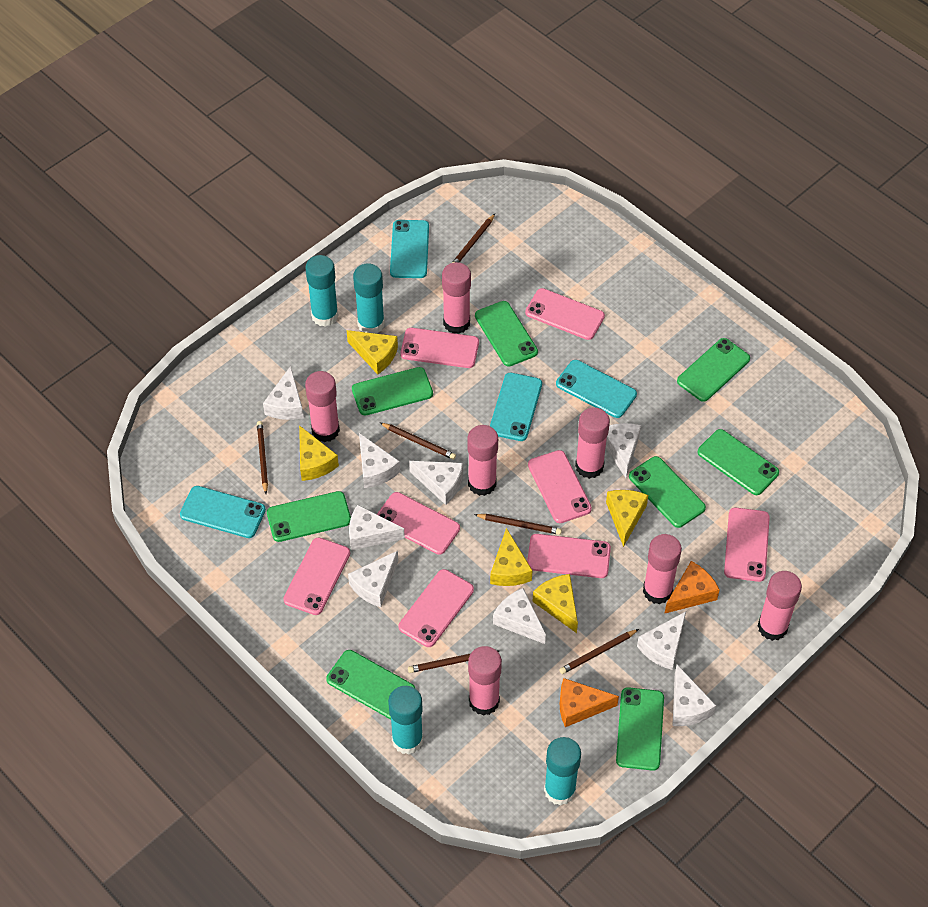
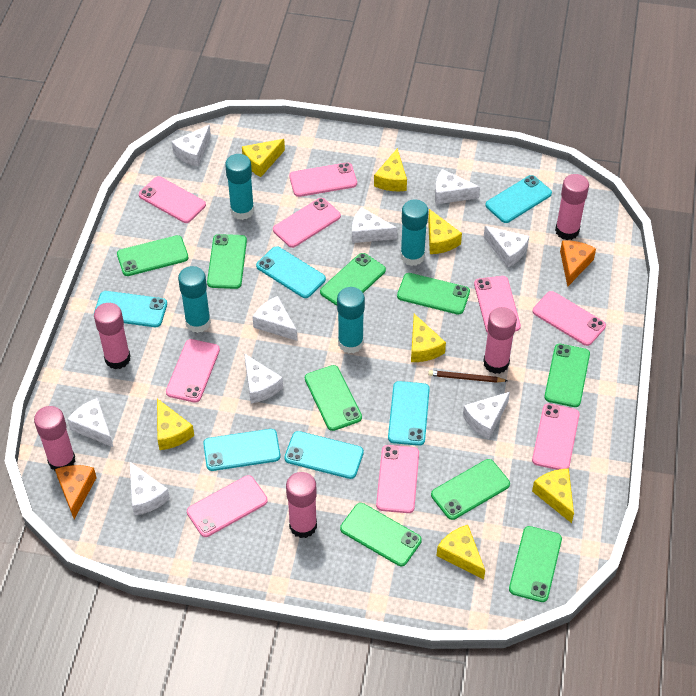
brown pencil: [257,421,268,494] [380,423,456,460] [408,650,499,673] [452,214,495,263] [474,514,562,535] [559,629,639,674] = 6 -> [428,370,508,383] = 1
green phone: [267,491,351,542] [326,650,415,719] [352,367,433,416] [475,301,538,366] [616,687,664,771] [629,456,706,528] [677,338,750,402] [697,429,779,495] = 8 -> [117,235,188,276] [207,234,247,289] [305,365,362,431] [320,253,386,306] [340,503,422,566] [397,273,470,315] [431,459,510,520] [509,526,562,602] [544,344,590,407] = 9
pink glue stick: [305,371,340,442] [442,262,471,334] [467,425,498,496] [468,646,502,716] [575,407,610,479] [643,534,682,604] [758,571,802,641] = 7 -> [34,406,76,472] [94,303,130,369] [286,472,317,538] [483,307,517,374] [555,174,589,240] = 5
pink phone: [283,537,350,615] [377,492,460,555] [398,569,474,647] [400,328,479,368] [525,288,605,340] [527,534,611,578] [528,450,592,523] [724,508,770,582] = 8 -> [139,176,206,223] [166,339,220,403] [187,475,268,537] [273,198,341,248] [289,162,357,197] [376,445,419,513] [474,276,521,333] [532,403,580,470] [533,291,606,346] = 9
turquoise phone: [180,486,266,538] [390,220,429,278] [490,373,542,441] [556,360,637,418] = 4 -> [94,291,167,327] [203,429,280,471] [256,246,326,298] [284,431,364,479] [388,381,430,446] [485,175,552,223] = 6
yellow cheese: [299,425,339,481] [347,330,398,375] [490,528,533,586] [532,574,578,633] [606,490,648,547] = 5 -> [157,398,194,450] [242,139,285,177] [374,148,407,191] [411,314,446,362] [428,209,462,254] [436,525,485,580] [532,468,574,523] = 7

